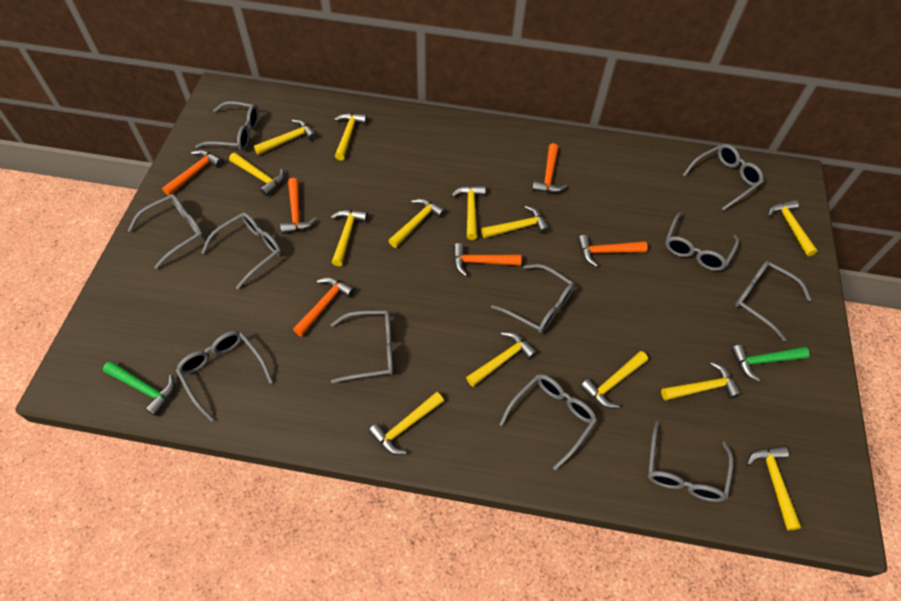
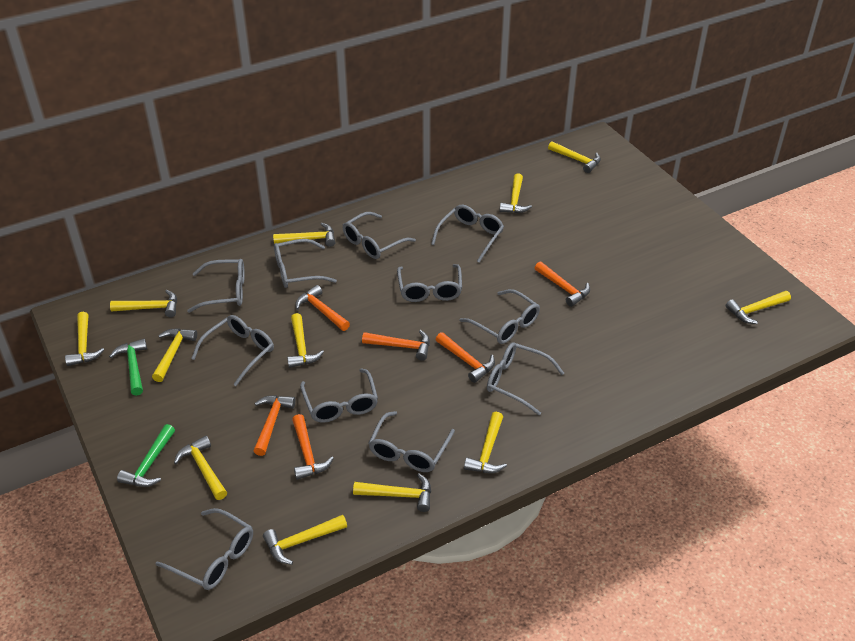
yellow hammer: [229,153,285,197] [254,119,317,155] [331,210,368,266] [334,113,367,161] [368,392,444,455] [388,198,446,248] [451,185,486,240] [466,332,537,387] [481,206,550,239] [580,351,648,408] [661,362,741,401] [747,446,802,530] [768,200,818,257] = 13 -> [65,312,104,366] [110,290,177,317] [152,328,197,382] [174,435,227,500] [263,515,347,565] [273,223,335,247] [287,313,324,368] [353,473,431,512] [464,412,507,473] [500,173,532,213] [548,141,601,173] [726,291,791,324] = 12

